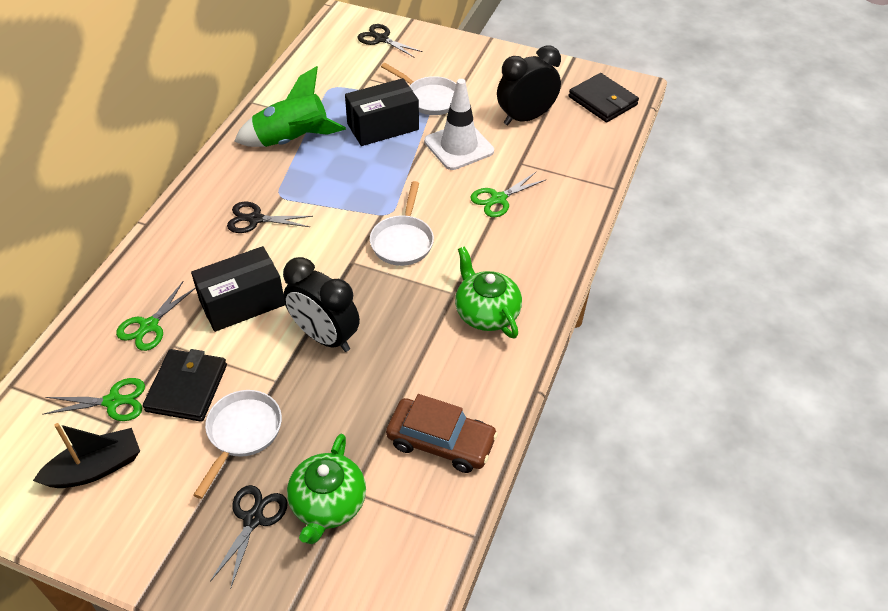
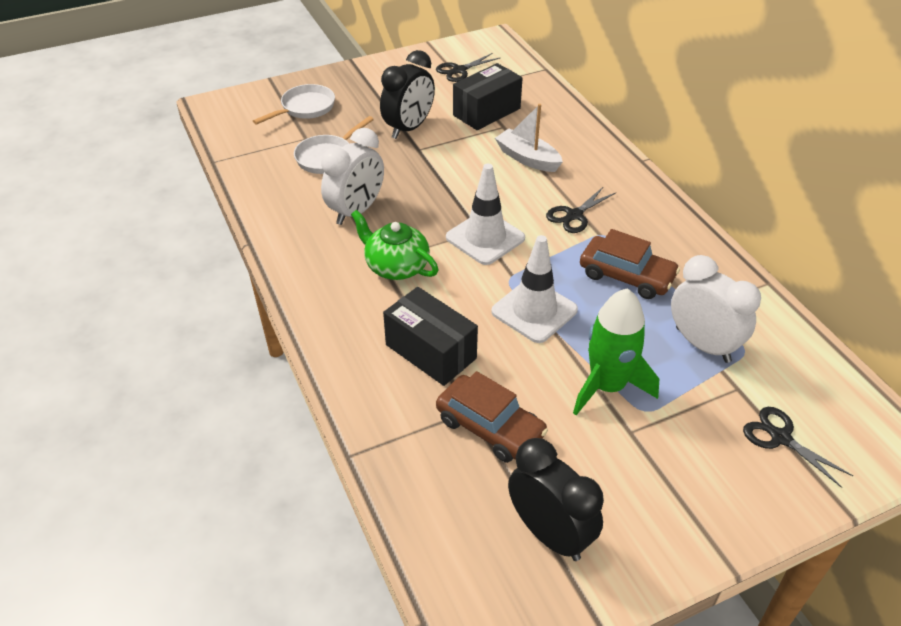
black boat: [33,423,140,488] = 1 -> none = 0
black wallet: [143,349,227,422] [569,73,639,122] = 2 -> none = 0
brown car: [386,394,498,473] = 1 -> [436,371,548,463] [580,229,680,299] = 2
green scissors: [44,378,145,421] [116,282,196,351] [470,172,545,217] = 3 -> none = 0
green teapot: [287,434,366,544] [455,246,522,339] = 2 -> [351,210,438,280] = 1
white boat: none = 0 -> [495,104,563,172] = 1
white clock: none = 0 -> [321,128,384,225] [671,255,761,363] = 2
white pan: [193,390,282,499] [370,181,434,266] [381,63,456,115] = 3 -> [253,84,335,125] [294,116,374,174] = 2
white traffic cone: [424,79,494,170] = 1 -> [446,164,525,265] [491,235,578,343] = 2

